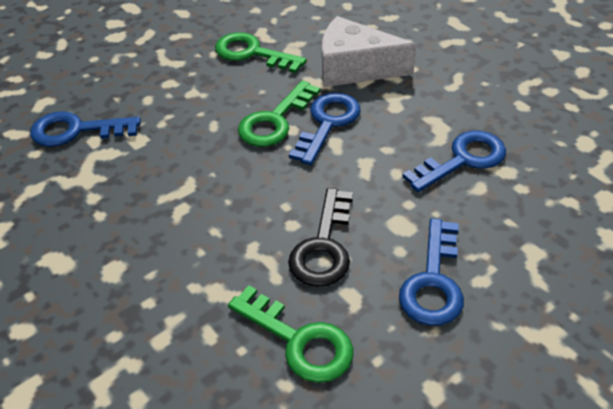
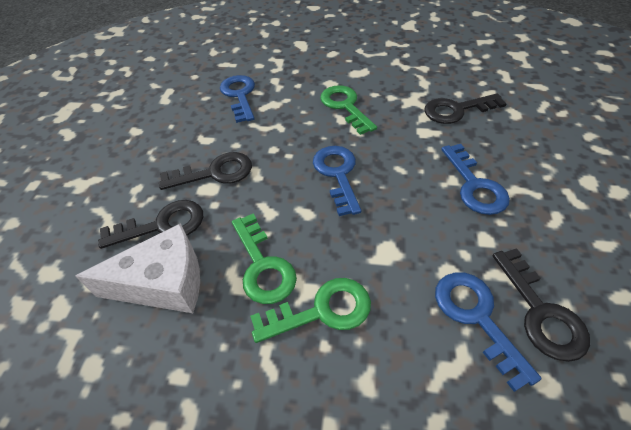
black key: [288,188,353,287] = 1 -> [98,200,203,249] [159,152,252,190] [425,93,507,124] [493,248,590,362] = 4

